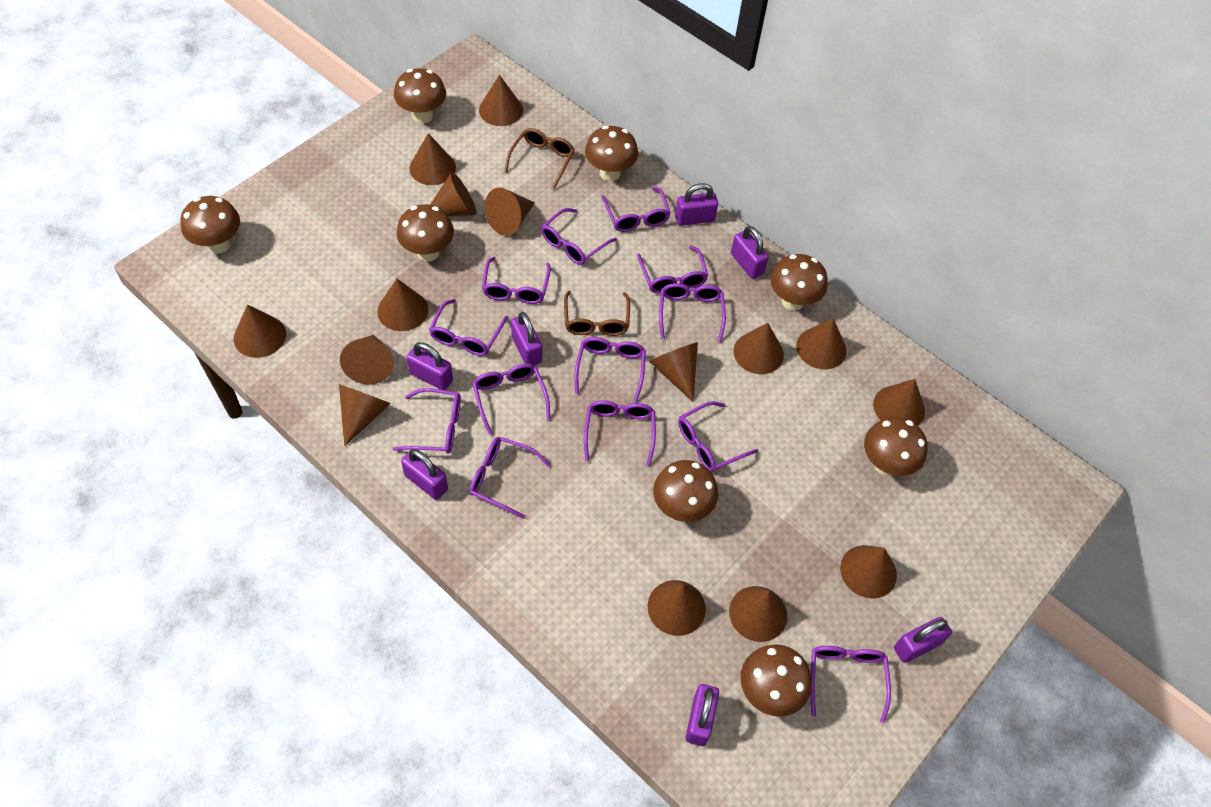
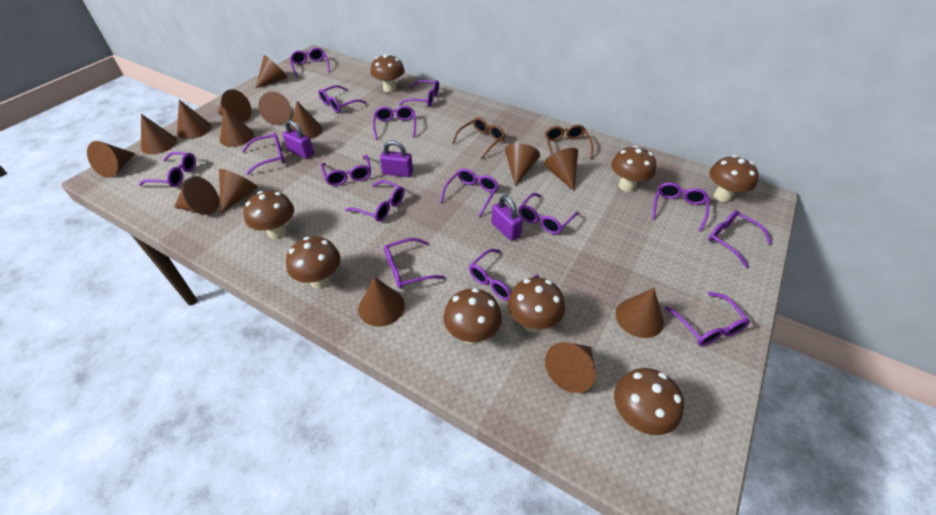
purple glasses: [393,388,461,453] [429,299,508,356] [469,437,550,519] [472,364,551,435] [482,257,551,304] [541,208,617,265] [575,337,646,402] [584,400,656,466] [602,186,671,232] [637,246,708,293] [659,283,726,342] [678,401,758,472] [810,646,891,723] = 13 -> [139,152,196,187] [242,133,285,175] [290,48,330,78] [318,85,367,113] [321,155,371,186] [345,180,404,222] [373,106,416,140] [384,238,445,289] [399,80,439,107] [440,168,499,217] [469,249,539,301] [519,193,579,234] [652,182,709,231] [665,292,750,346] [708,210,772,268] = 15
purple padlock: [401,449,448,500] [406,342,453,390] [511,312,542,365] [675,183,718,226] [686,684,719,746] [731,226,769,279] [894,617,952,663] = 7 -> [282,120,314,159] [380,140,413,177] [491,195,523,241] = 3

